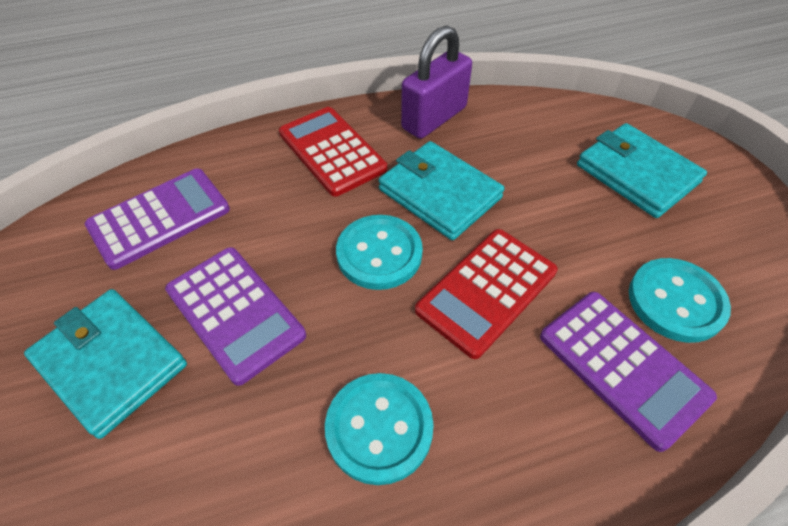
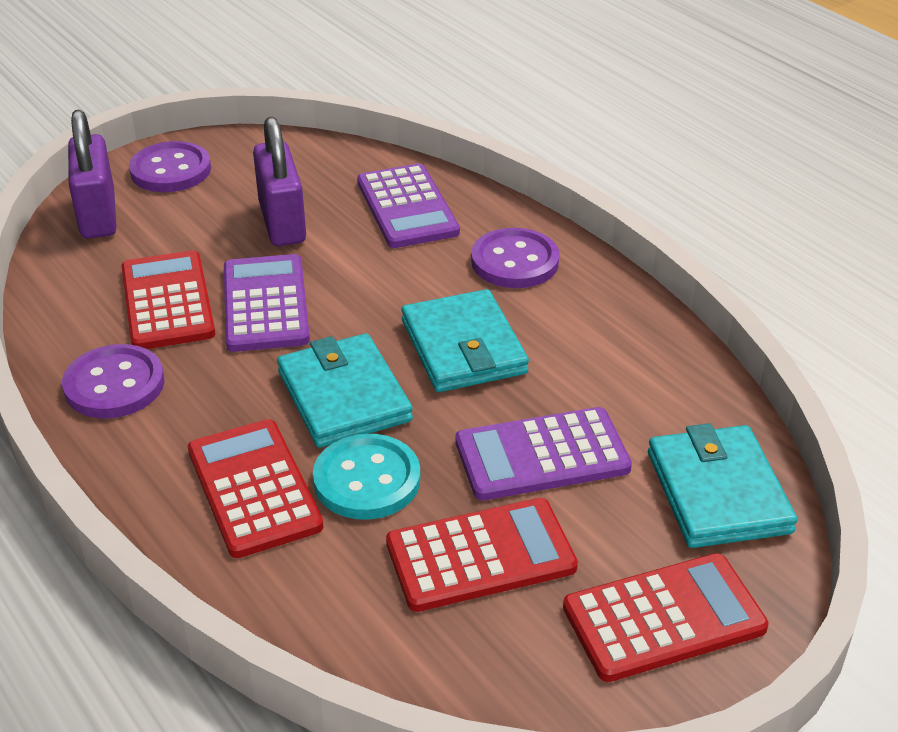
purple button: none = 0 -> [62,344,165,418] [129,141,211,192] [471,228,559,288] = 3
purple padlock: [401,25,472,139] = 1 -> [68,110,116,239] [253,116,306,246] = 2
red calculator: [279,107,387,197] [415,229,558,359] = 2 -> [122,250,215,349] [188,419,323,558] [386,498,578,612] [563,553,769,682] = 4
turquoise button: [325,373,434,485] [336,215,423,290] [629,258,731,343] = 3 -> [313,434,420,520] = 1

